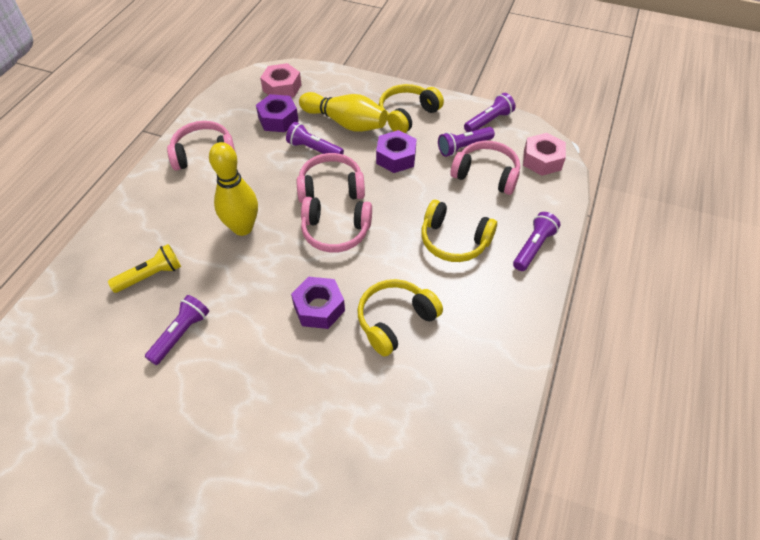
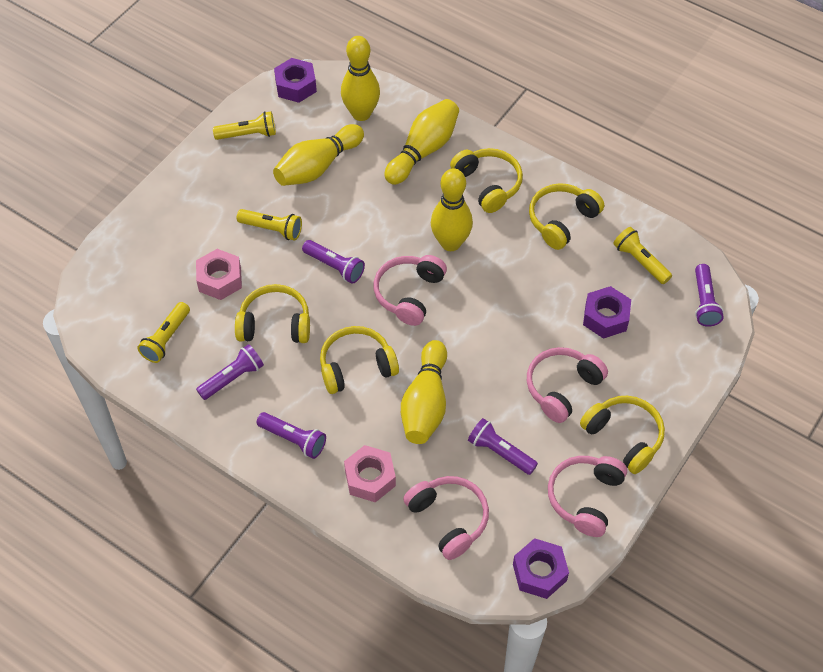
yellow bowling pin: [209,142,258,236] [299,92,387,132] = 2 -> [273,124,364,186] [341,36,380,121] [384,99,459,185] [401,340,447,444] [431,168,473,251] = 5
yellow flashlight: [108,244,181,293] = 1 -> [137,302,190,363] [213,111,276,140] [237,209,302,241] [613,227,672,284] = 4
yellow headphones: [357,279,443,356] [379,84,444,133] [421,200,497,262] = 3 -> [235,284,310,343] [320,326,399,394] [450,148,523,213] [529,183,604,250] [580,396,665,474] = 5

